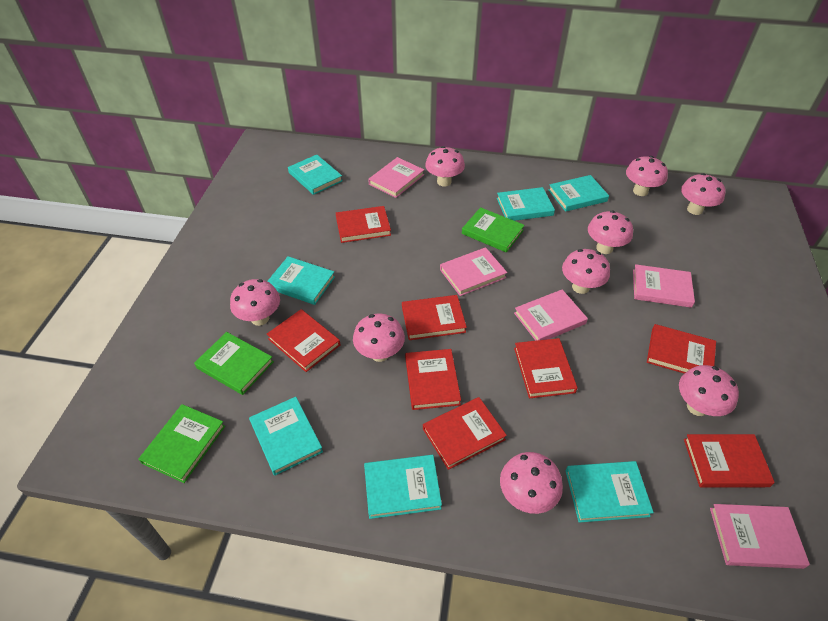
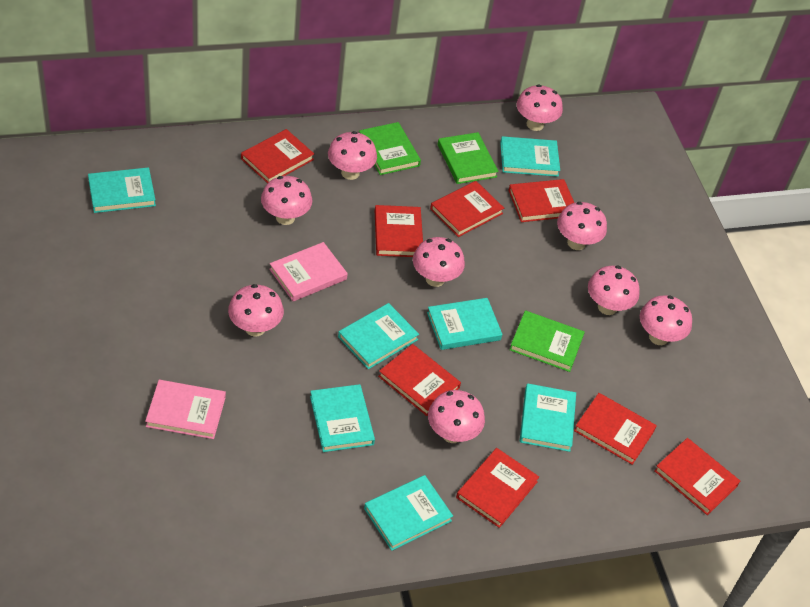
pink book: [368,157,424,198] [440,247,507,296] [514,289,588,341] [633,264,695,308] [710,504,810,569] = 5 -> [145,380,226,439] [269,242,348,301] = 2

